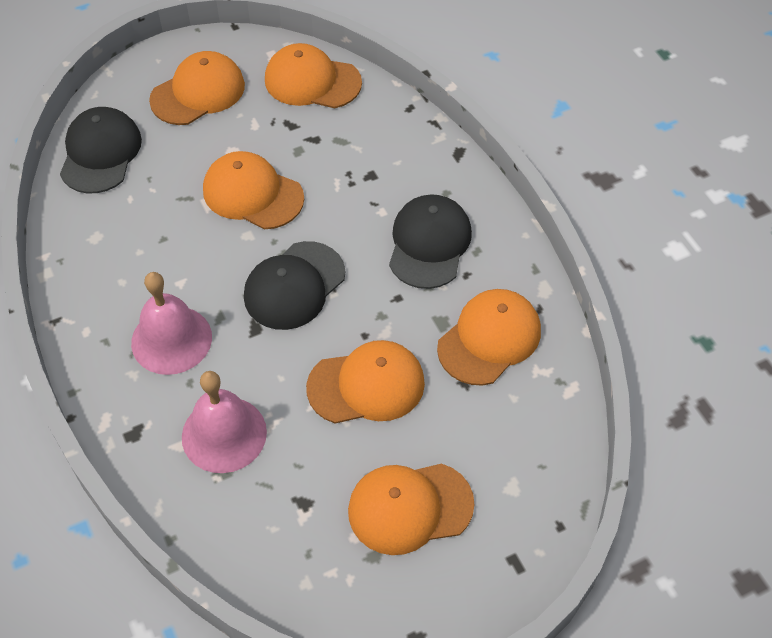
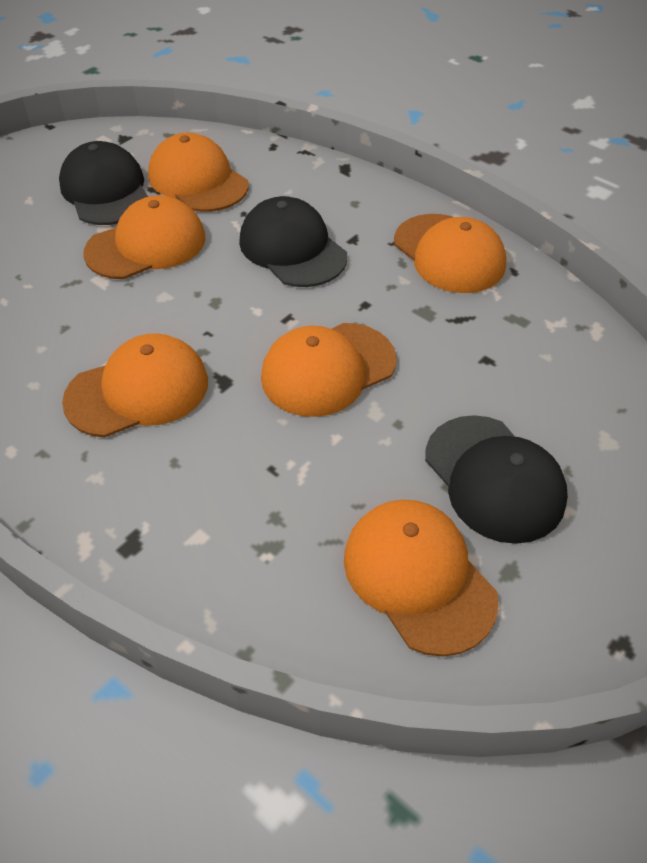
pink bell: [131,272,212,375] [182,371,267,473] = 2 -> none = 0

